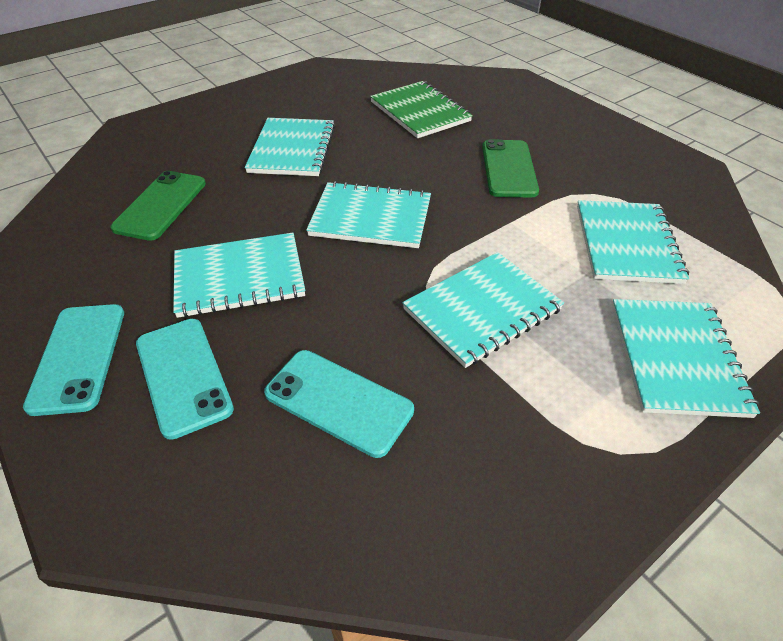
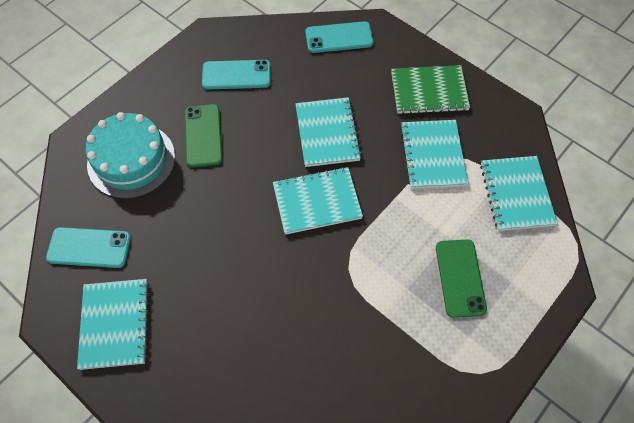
turquoise cake: none = 0 -> [86,112,175,199] = 1
turquoise notebook: [173,233,305,318] [245,118,335,176] [306,181,431,248] [402,252,564,368] [577,200,689,284] [612,299,760,418] = 6 -> [77,279,149,370] [273,167,363,235] [295,97,362,167] [400,120,468,189] [480,156,558,231] = 5

